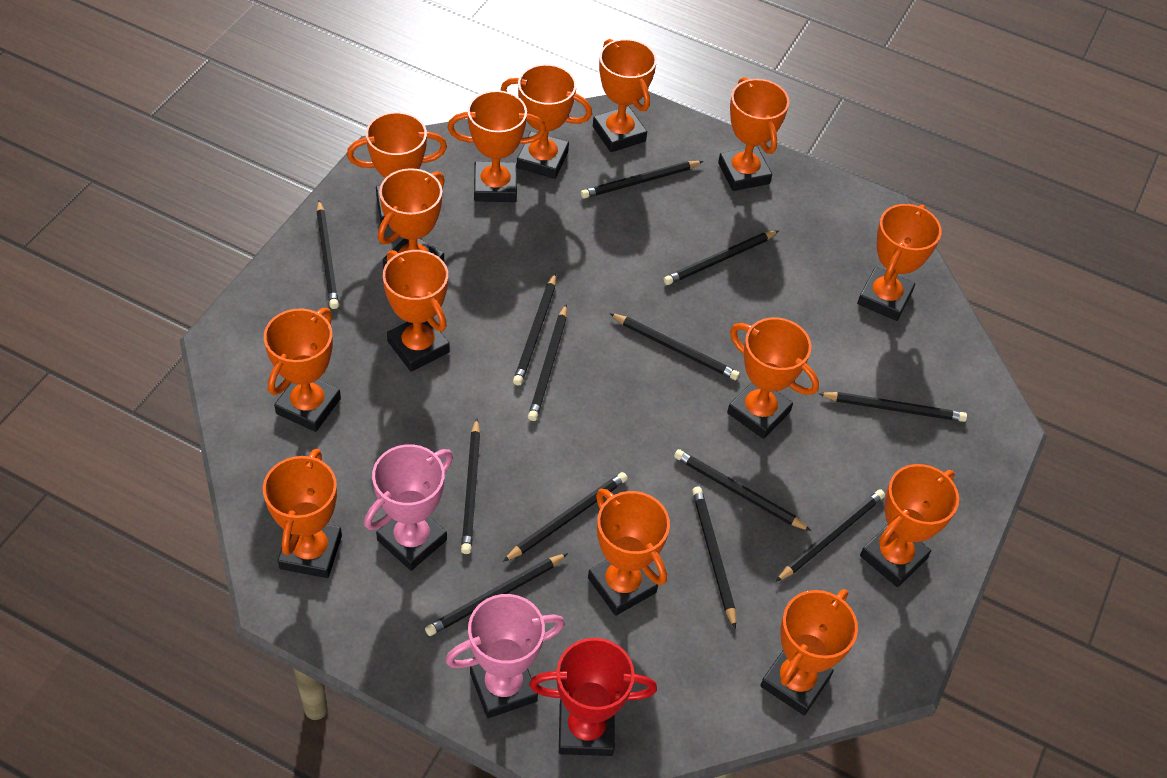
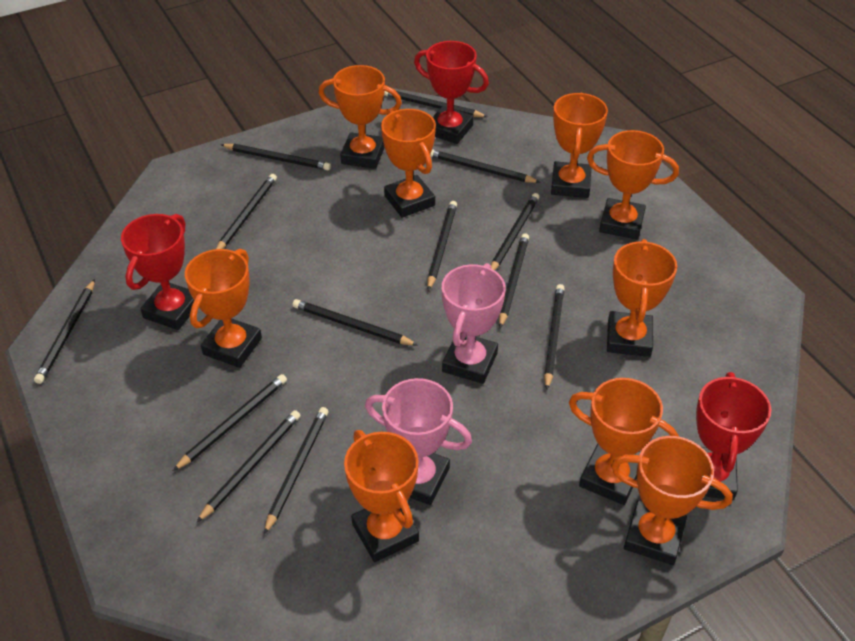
orange trophy: [263,449,342,578] [264,308,341,432] [347,112,447,226] [378,168,444,268] [383,250,450,371] [447,90,546,202] [500,64,592,179] [588,489,670,616] [593,39,657,152] [718,77,789,191] [727,317,819,439] [760,589,858,715] [857,204,941,321] [860,464,959,587] = 14 -> [185,249,262,368] [319,65,402,169] [344,430,419,562] [381,109,436,218] [551,93,608,198] [569,378,679,505] [587,130,679,239] [607,239,677,357] [611,436,733,565] = 9
red trophy: [529,638,657,756] = 1 -> [121,214,194,330] [414,41,489,144] [696,372,771,500] = 3

